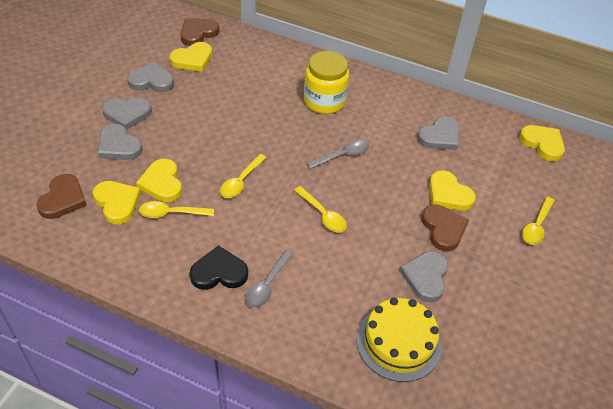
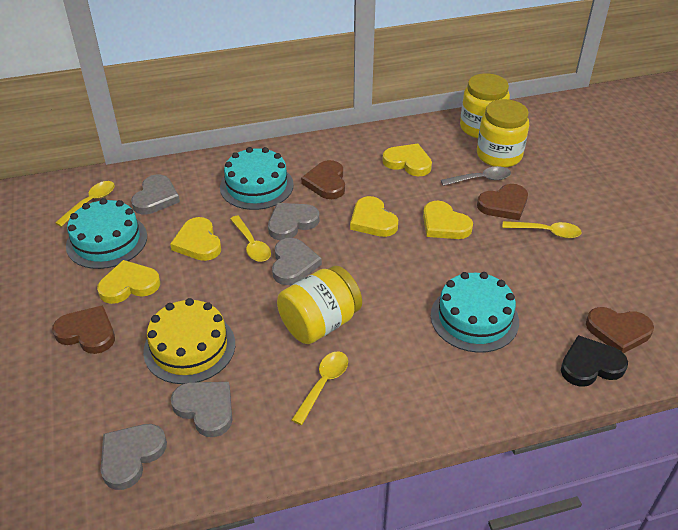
brown heart: [37,174,87,219] [180,18,219,46] [421,204,469,251] = 3 -> [52,305,115,354] [301,160,345,199] [477,184,528,220] [586,307,654,353] = 4
grey spoon: [245,250,294,308] [307,140,369,169] = 2 -> [441,166,511,186] = 1
turquoise cake: none = 0 -> [66,198,147,269] [220,147,294,210] [431,272,519,353] = 3
yellow jar: [304,51,349,114] = 1 -> [277,266,362,344] [460,73,510,138] [477,99,529,167] = 3

